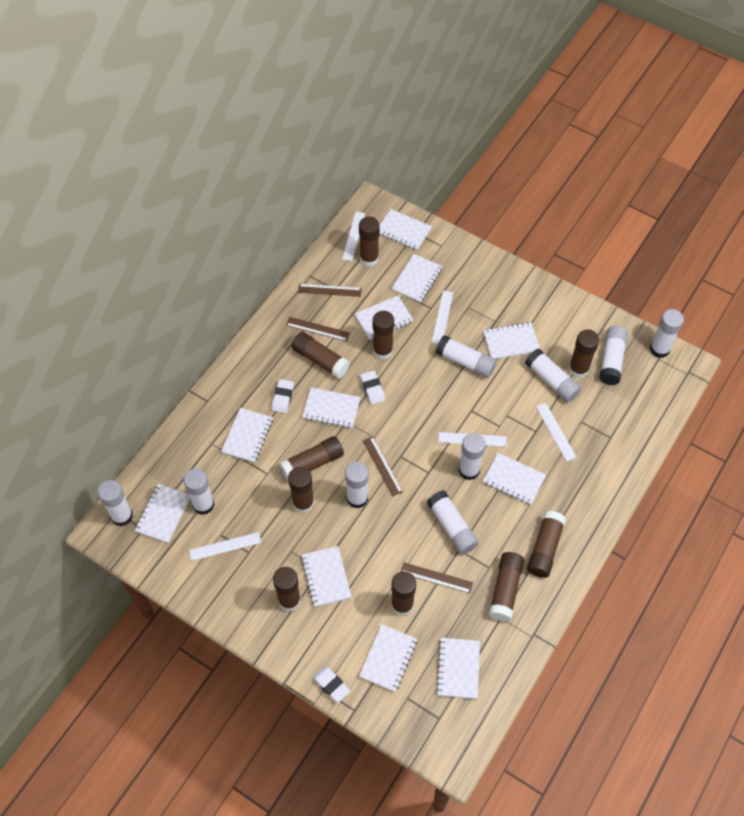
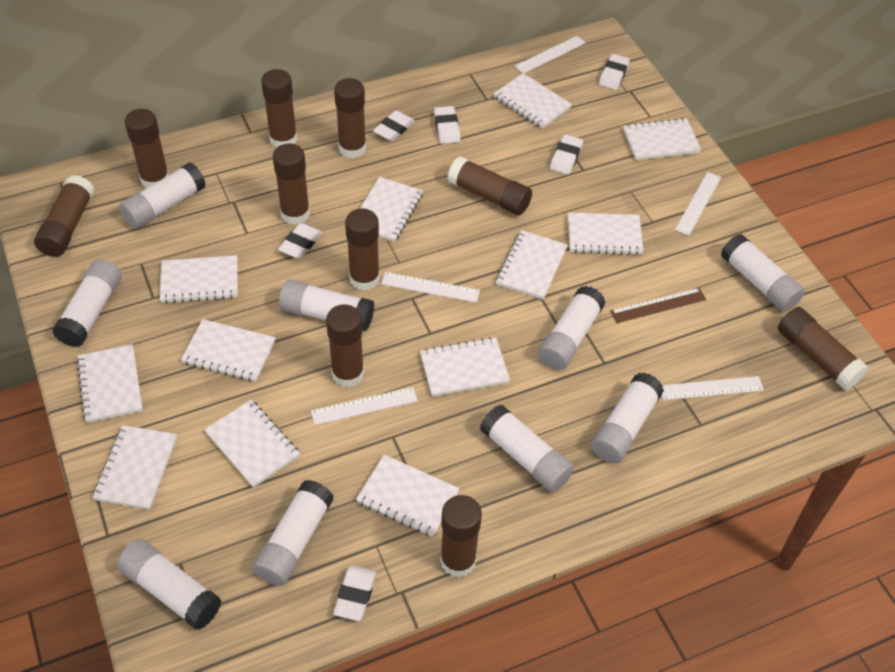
brown ruler: [286,317,350,341] [298,284,362,297] [363,436,403,497] [401,562,473,593] = 4 -> [610,288,706,323] = 1
white eraser: [271,379,294,413] [313,666,350,703] [360,371,385,405] = 3 -> [278,223,322,259] [333,566,376,621] [373,110,415,141] [434,106,460,144] [550,135,583,175] [599,54,630,90] = 6
white notebook: [135,484,190,543] [221,408,273,463] [301,546,351,607] [302,388,361,429] [355,296,413,340] [359,624,417,692] [379,209,432,250] [391,254,443,303] [436,638,480,699] [483,322,540,359] [483,453,546,505] = 11 -> [77,344,143,423] [92,425,177,510] [160,255,238,304] [181,319,275,382] [204,400,300,488] [356,455,460,537] [360,177,423,242] [420,337,510,397] [494,73,572,129] [496,230,568,300] [568,213,643,255] [623,118,701,160] = 12

